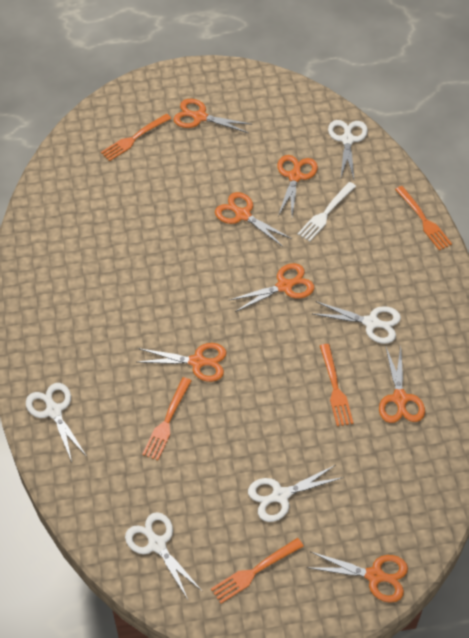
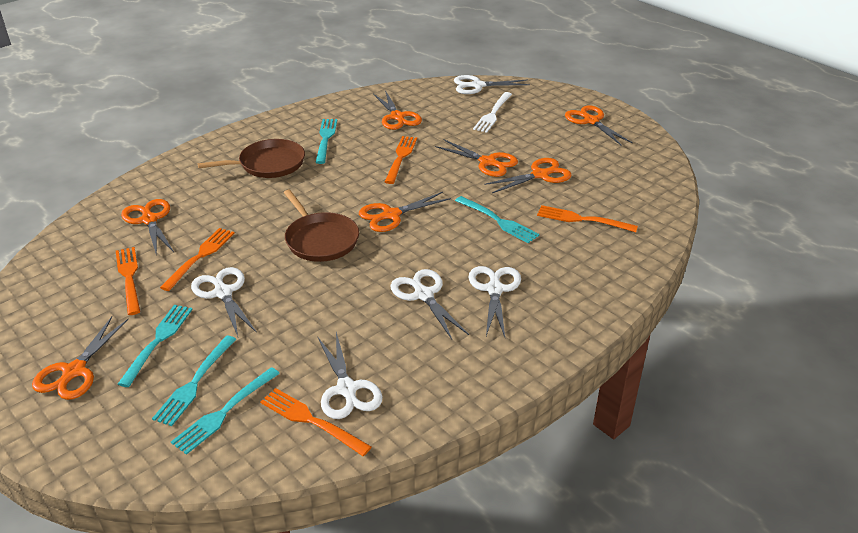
brown pan: none = 0 -> [198,139,305,178] [284,190,359,262] = 2
turquoise fork: none = 0 -> [118,305,193,387] [152,335,237,426] [171,367,280,455] [315,119,337,164] [455,196,539,243] = 5

